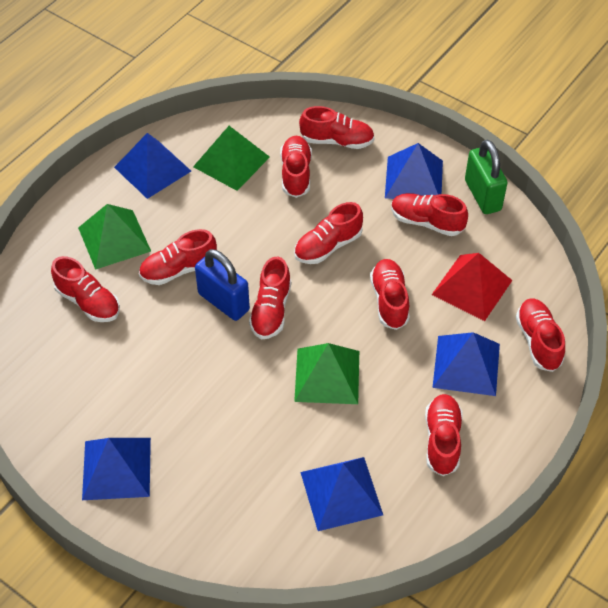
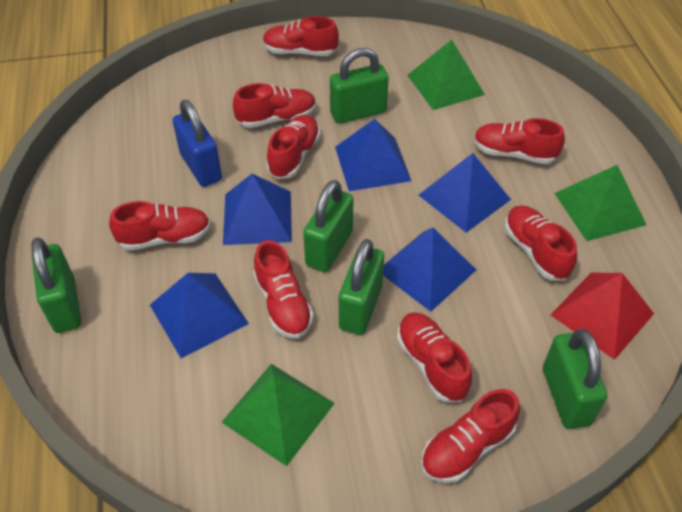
green padlock: [465,140,507,214] = 1 -> [31,237,81,333] [303,180,354,272] [330,48,389,123] [339,239,384,335] [543,329,607,429] = 5
red shoe: [51,256,120,322] [139,229,217,285] [249,257,291,339] [280,136,312,198] [294,202,363,264] [299,106,375,149] [370,259,410,330] [391,193,468,236] [425,394,463,476] [516,298,565,372] = 10 -> [109,201,211,250] [233,83,316,128] [253,240,314,339] [263,16,339,56] [266,115,320,179] [397,312,472,402] [421,389,520,483] [474,118,565,164] [505,205,577,281] = 9

